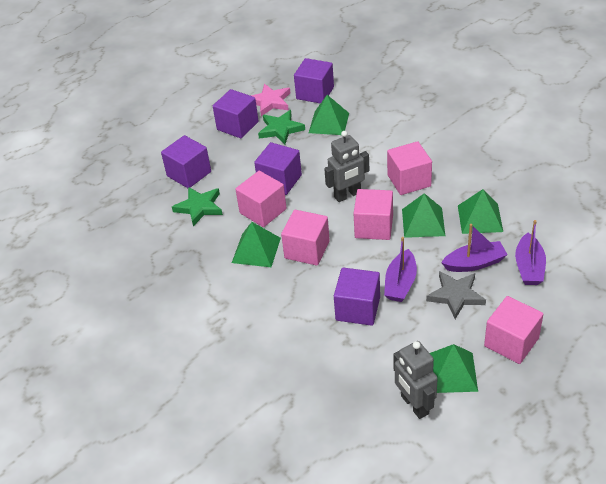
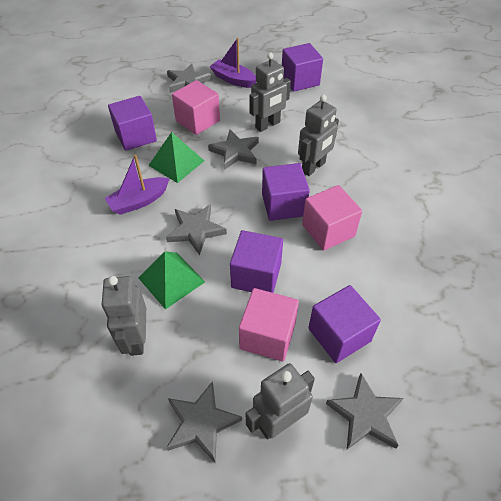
green pyramid: [232,222,281,267] [309,95,349,135] [402,193,445,238] [430,344,478,393] [458,189,503,234] = 5 -> [138,252,205,310] [148,132,204,183] = 2
green star: [172,187,223,226] [258,110,305,144] = 2 -> none = 0
grey robot: [324,131,370,202] [393,341,438,419] = 2 -> [102,276,146,356] [246,363,315,440] [250,52,291,132] [298,95,339,176] = 4
grey star: [426,271,486,319] = 1 -> [166,204,227,256] [166,381,242,463] [167,63,211,93] [208,130,259,170] [326,373,404,449] = 5
pink cube: [235,171,287,227] [281,210,330,266] [353,189,393,240] [387,141,432,195] [484,296,543,364] = 5 -> [172,80,220,135] [239,288,299,362] [302,185,362,251] = 3
pink star: [251,84,290,116] = 1 -> none = 0
purple boat: [384,237,417,302] [441,224,508,272] [515,220,546,285] = 3 -> [104,154,170,215] [210,38,256,88] = 2

